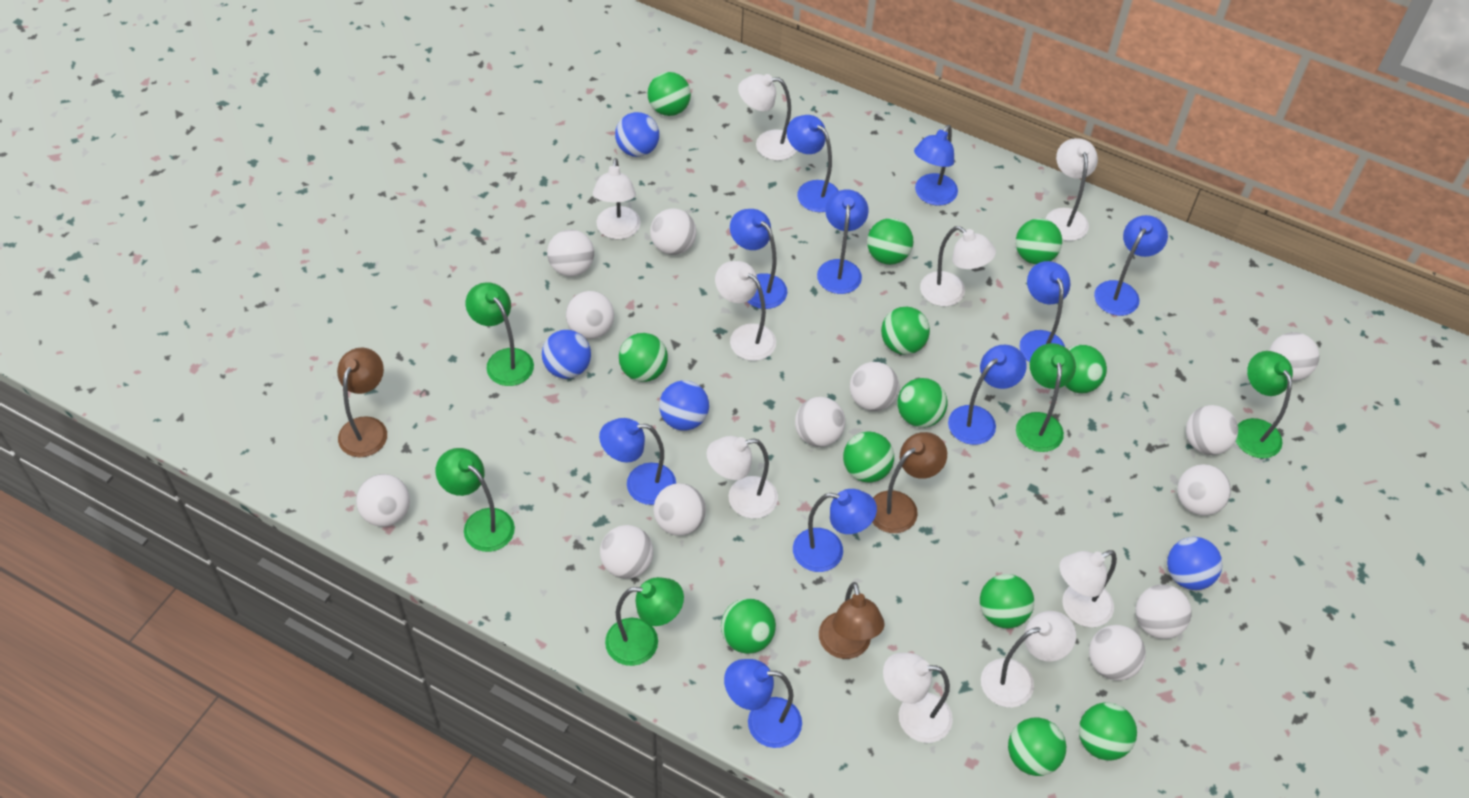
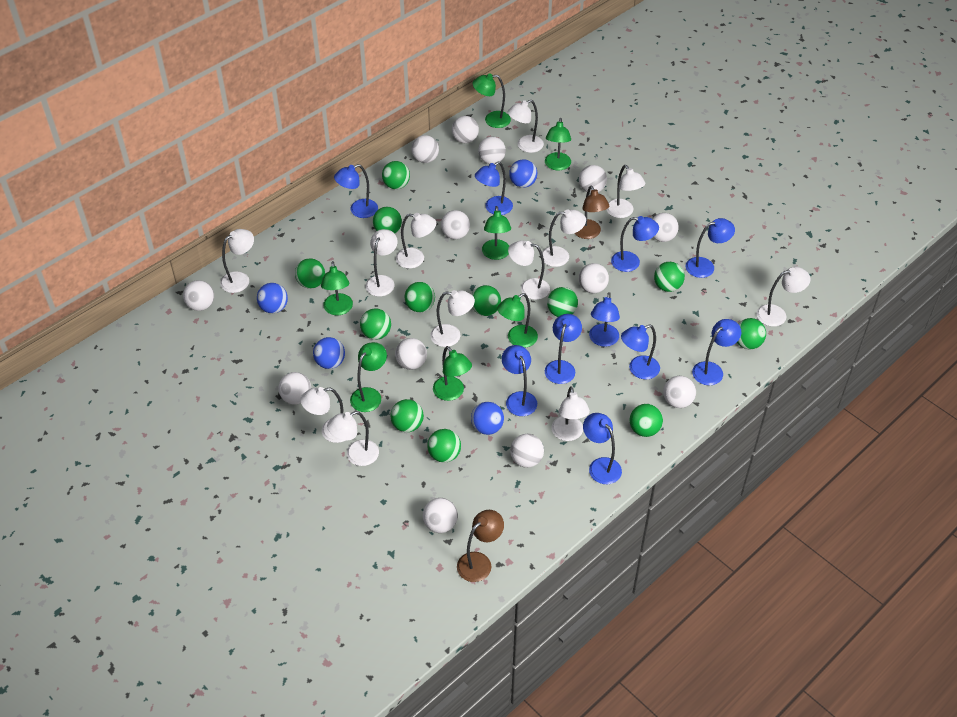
brown lamp: [337,347,387,457] [819,582,885,659] [872,432,947,533] = 3 -> [457,510,504,582] [575,186,609,239] = 2
green lamp: [436,448,515,552] [466,282,534,386] [605,577,684,666] [1016,343,1076,452] [1236,351,1293,458] = 5 -> [321,261,353,315] [350,342,387,412] [433,346,472,401] [473,73,511,128] [482,206,511,260] [497,293,538,348] [545,118,571,171] = 7
white lamp: [593,158,641,239] [707,436,778,519] [715,261,776,361] [738,74,797,161] [883,653,953,743] [920,226,996,307] [981,611,1076,707] [1046,138,1098,241] [1059,550,1117,627] = 9 -> [220,229,254,293] [300,387,346,443] [327,411,379,466] [366,229,398,297] [396,213,436,269] [430,290,475,347] [508,100,544,153] [508,240,550,300] [542,209,586,267] [551,386,590,441] [606,165,645,218] [756,267,811,327] = 12

